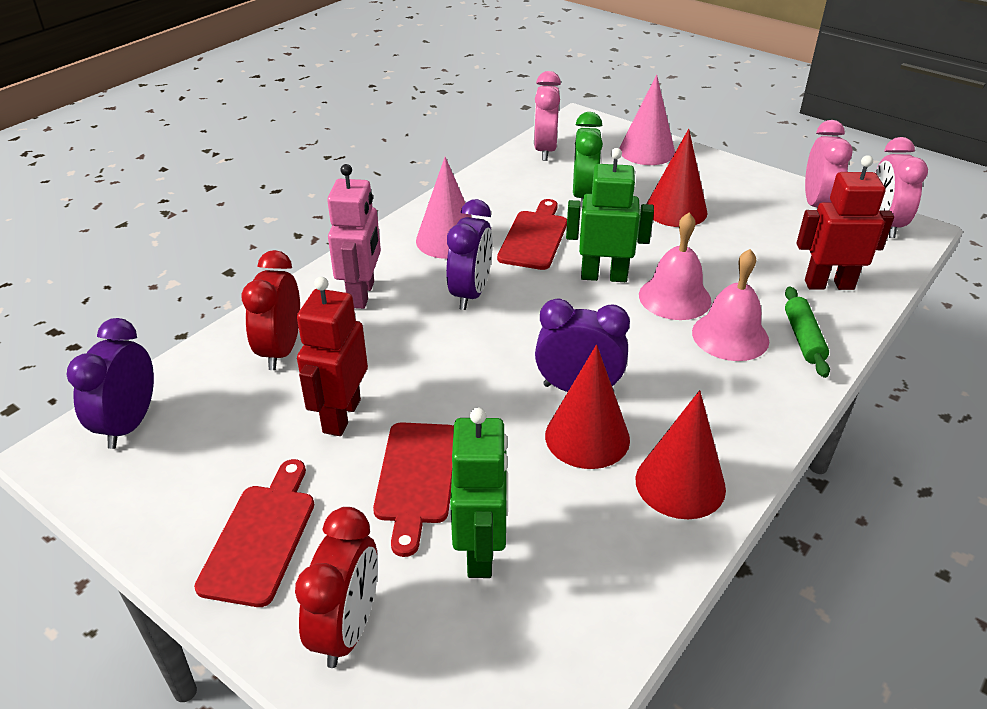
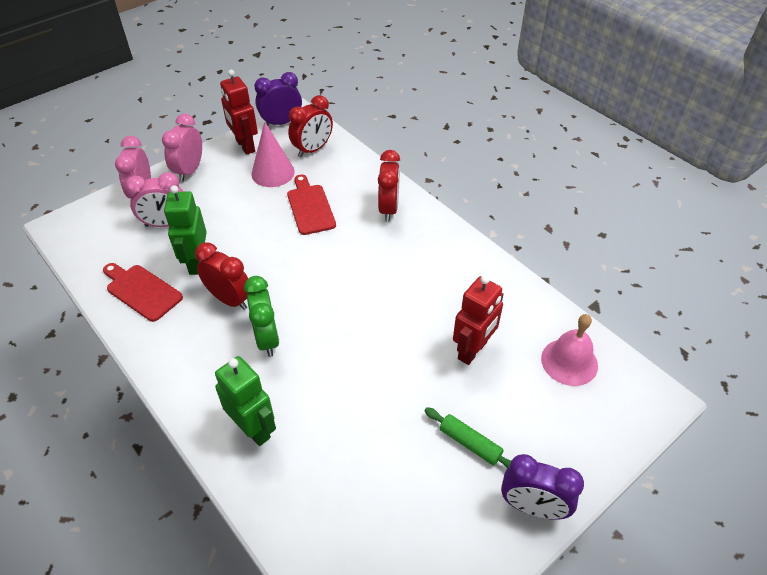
pink bell: [639,213,711,320] [692,249,769,361] = 2 -> [541,314,598,386] = 1
pink cone: [416,157,472,259] [619,74,675,165] = 2 -> [251,122,295,187] = 1
pink robot: [327,164,381,309] = 1 -> none = 0
purple clock: [67,318,154,449] [446,199,493,310] [535,298,630,392] = 3 -> [254,72,302,126] [501,454,584,520] = 2
red clock: [242,250,300,370] [295,507,378,668] = 2 -> [195,242,248,310] [288,95,333,157] [378,150,400,222] = 3
red cone: [545,344,630,469] [636,390,726,519] [646,129,707,227] = 3 -> none = 0
red cutting board: [194,459,314,607] [373,422,454,557] [497,199,567,270] = 3 -> [103,263,183,322] [287,175,336,235] = 2

